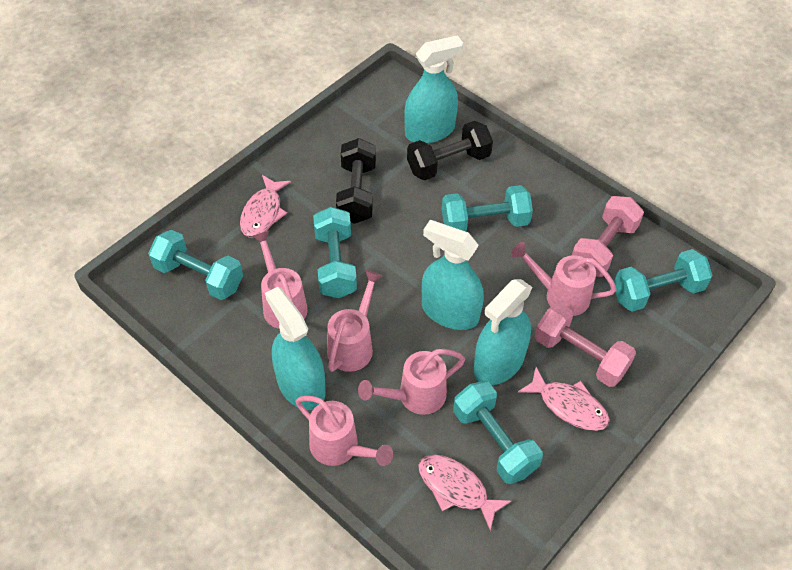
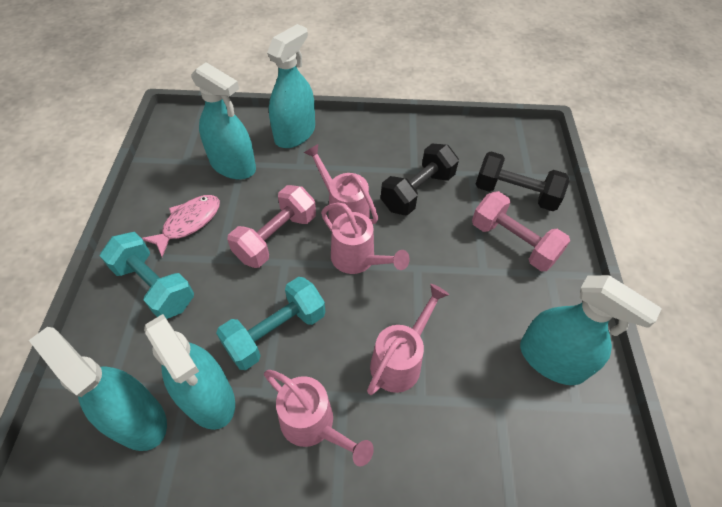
pink fish: [240,175,291,237] [418,454,512,531] [518,367,610,431] = 3 -> [142,195,220,257] = 1
pink watering can: [252,231,308,329] [295,396,393,466] [327,270,383,372] [358,349,465,415] [511,242,617,316] = 5 -> [264,370,374,466] [304,144,378,225] [321,203,410,274] [367,284,449,395] = 4
turquoise dumbbell: [148,230,243,300] [313,207,357,298] [442,185,533,231] [453,381,543,484] [614,249,713,312] = 5 -> [100,232,194,319] [216,277,325,370] = 2
turquoise spray bottle: [265,287,326,410] [404,35,463,144] [422,220,484,330] [473,279,532,385] = 4 -> [29,327,167,451] [144,314,235,430] [191,62,256,180] [267,24,315,148] [520,275,662,385] = 5

